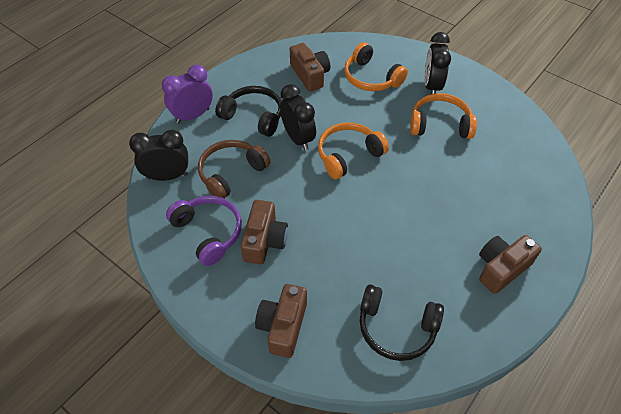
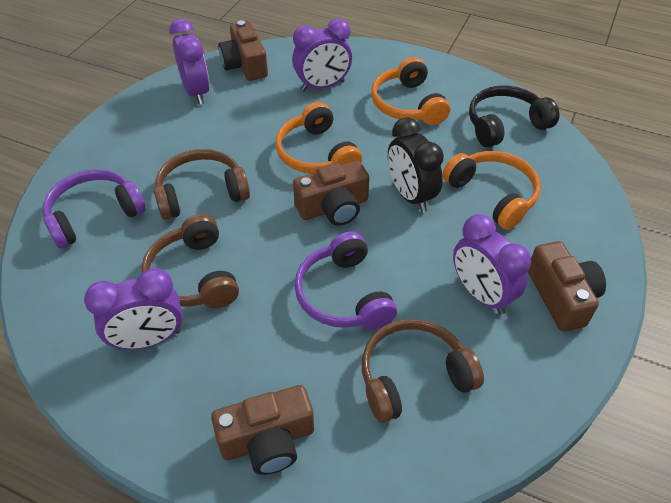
black clock: [129,130,188,181] [280,84,316,151] [425,32,451,94] = 3 -> [388,117,444,212] = 1
black headphones: [215,86,281,137] [360,284,444,361] = 2 -> [469,86,559,147] = 1
brown headphones: [198,140,271,199] = 1 -> [141,214,239,308] [154,149,250,220] [362,319,484,423] = 3
purple clock: [162,65,213,124] = 1 -> [84,268,183,350] [169,19,210,105] [292,18,352,91] [453,214,531,314] = 4
purple headphones: [166,196,242,266] = 1 -> [43,169,146,248] [294,231,397,330] = 2

